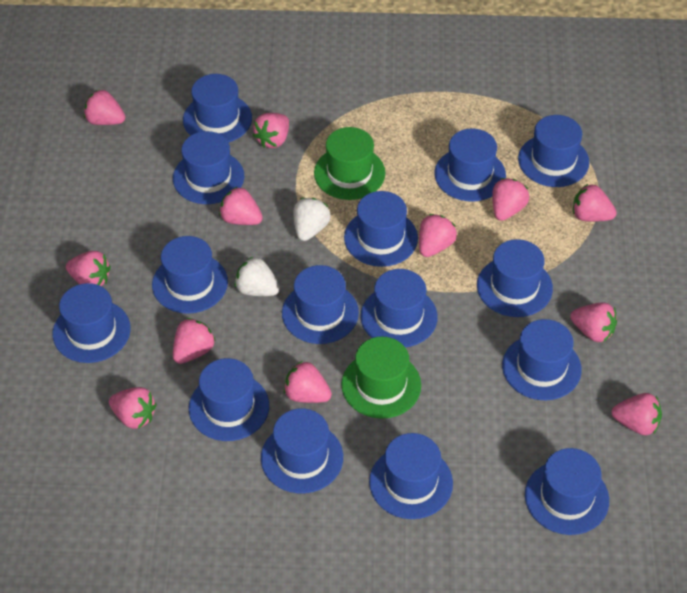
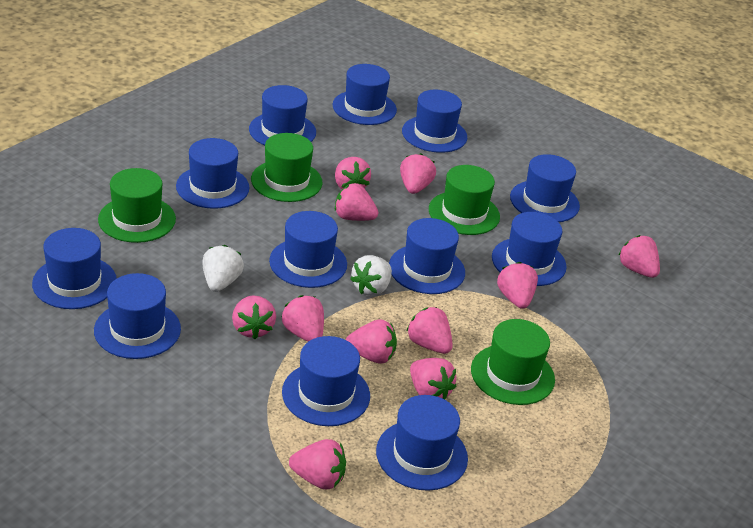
blue hat: [53,283,131,363] [152,236,228,314] [173,131,244,204] [183,74,252,143] [189,358,269,441] [261,408,343,493] [282,265,359,344] [344,191,418,267] [361,269,438,347] [369,433,453,519] [435,129,506,201] [477,239,553,317] [502,319,582,400] [518,115,589,187] [525,448,609,535] = 15 -> [32,228,117,309] [94,273,181,359] [176,138,249,209] [249,85,316,145] [269,211,347,288] [282,336,370,426] [332,64,397,125] [376,395,468,491] [389,218,465,294] [402,90,467,153] [492,212,567,286] [510,154,580,222] = 12
green hat: [314,127,386,200] [341,337,421,419] = 2 -> [98,168,176,243] [251,133,322,202] [429,165,500,235] [471,319,555,405] = 4
pink strawberry: [66,251,111,286] [84,90,125,125] [109,387,156,429] [173,318,216,364] [219,186,263,225] [253,113,289,148] [284,361,332,403] [419,214,457,257] [492,178,529,221] [570,303,617,342] [573,184,617,222] [612,393,662,435] = 12 -> [232,295,276,339] [282,295,324,342] [289,439,346,489] [335,157,371,189] [335,183,379,221] [346,319,397,364] [400,153,436,194] [406,307,453,354] [410,358,457,400] [497,262,538,309] [618,235,660,278] = 11

